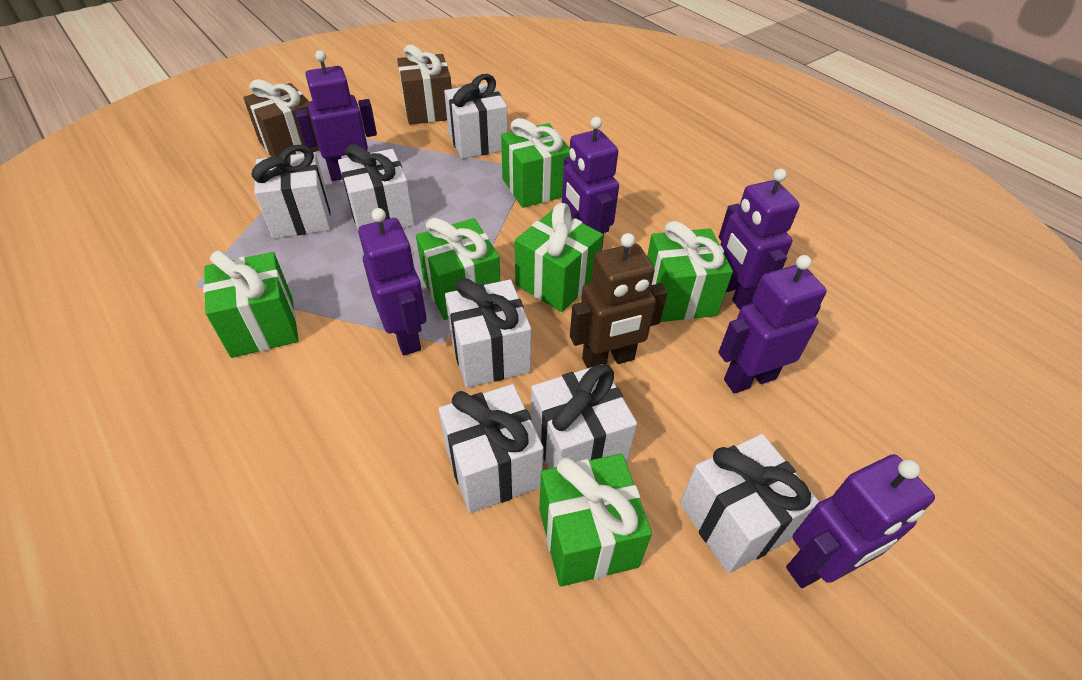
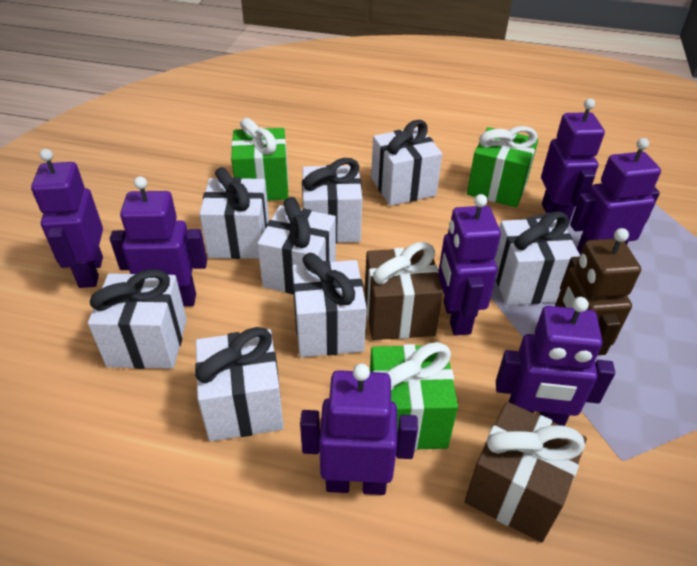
green gift: [203,250,299,358] [416,218,500,320] [501,118,570,208] [515,203,603,312] [539,454,652,587] [647,221,733,322] = 6 -> [231,118,289,201] [370,342,458,450] [467,126,538,208] = 3
purple robot: [295,50,377,181] [358,208,427,355] [562,117,619,251] [719,169,800,310] [719,255,827,393] [786,454,935,588] = 6 -> [31,149,103,288] [110,176,207,306] [300,363,418,495] [438,194,501,336] [496,297,615,426] [541,99,605,228] [570,138,661,254] = 7
white gift: [251,145,331,238] [338,144,415,229] [439,384,544,513] [444,74,508,159] [445,278,531,388] [531,364,637,469] [680,434,819,573] = 7 -> [88,269,187,369] [195,327,284,441] [199,167,269,259] [257,197,336,294] [292,253,367,357] [302,158,362,243] [371,120,442,206] [494,212,580,305] = 8

